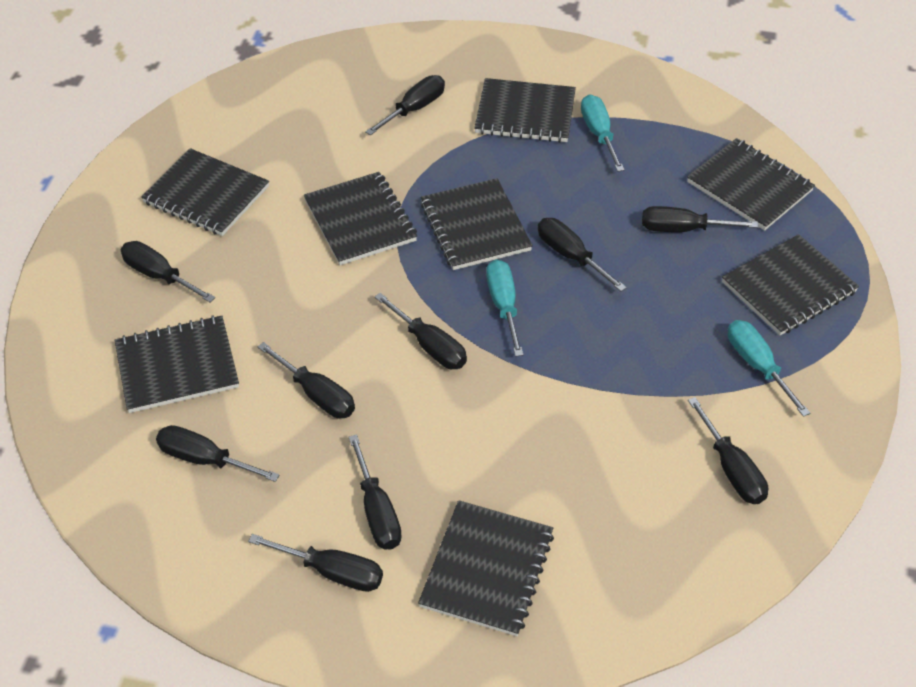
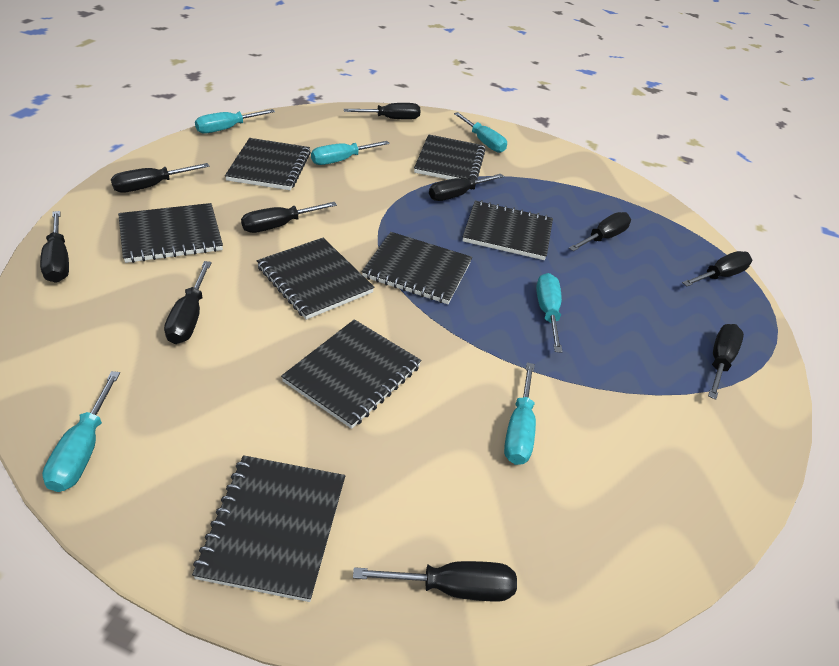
turquoise screwdriver: [486,259,523,357] [581,95,624,172] [728,320,810,417] = 3 -> [42,371,120,492] [195,109,275,134] [311,141,390,165] [454,112,507,153] [504,362,536,465] [536,273,562,353] = 6

